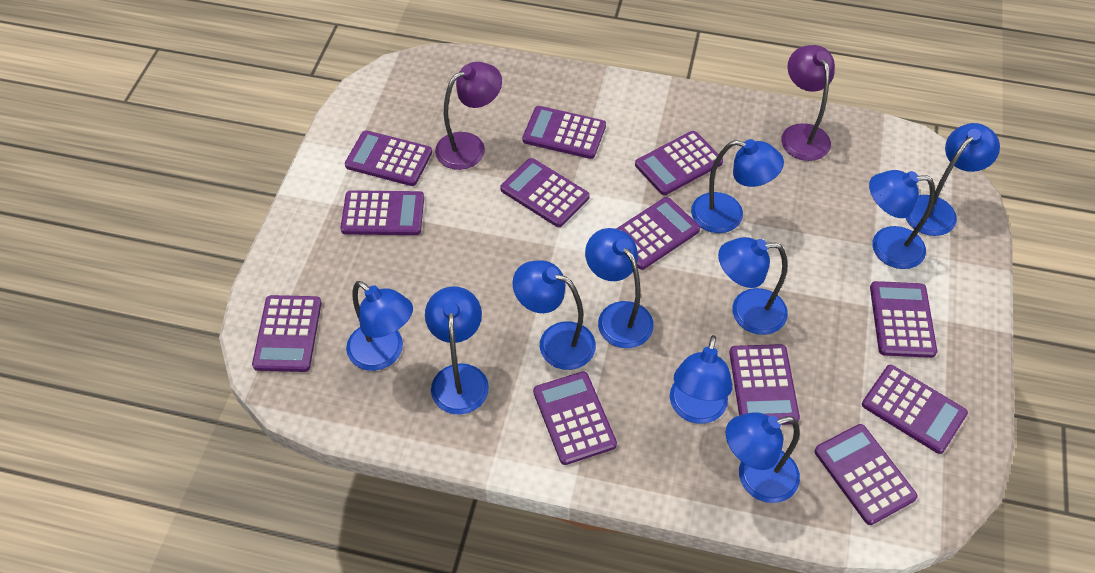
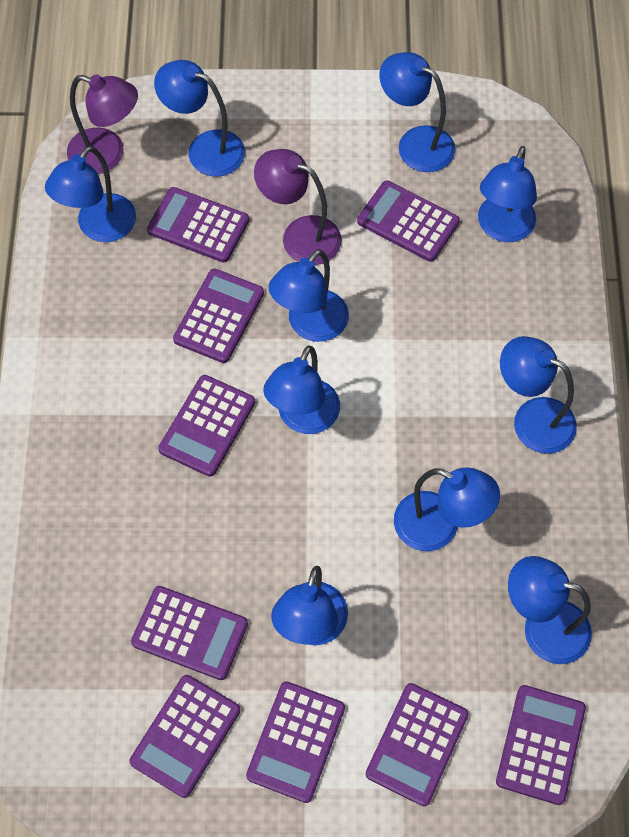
purple calculator: [252,295,322,372] [340,190,424,235] [345,130,432,186] [500,158,590,227] [522,106,606,159] [533,371,617,465] [616,197,700,270] [635,131,723,195] [729,344,800,425] [814,424,918,525] [862,365,968,454] [870,281,937,358] = 12 -> [129,675,240,798] [131,586,248,680] [147,187,249,263] [158,375,255,477] [173,268,264,363] [246,681,345,803] [357,180,460,262] [366,683,469,806] [496,685,586,805] = 9

